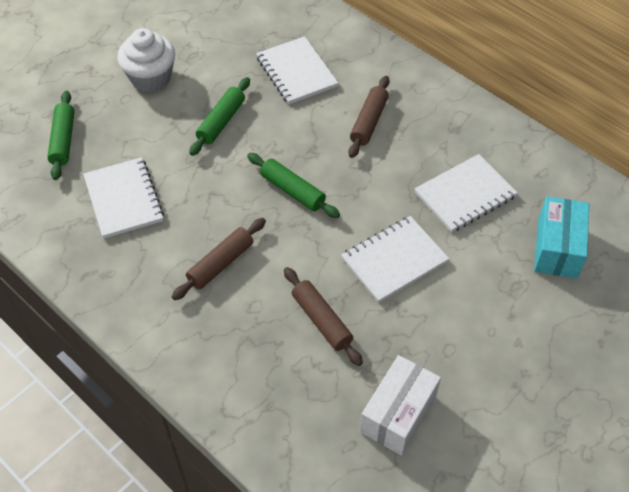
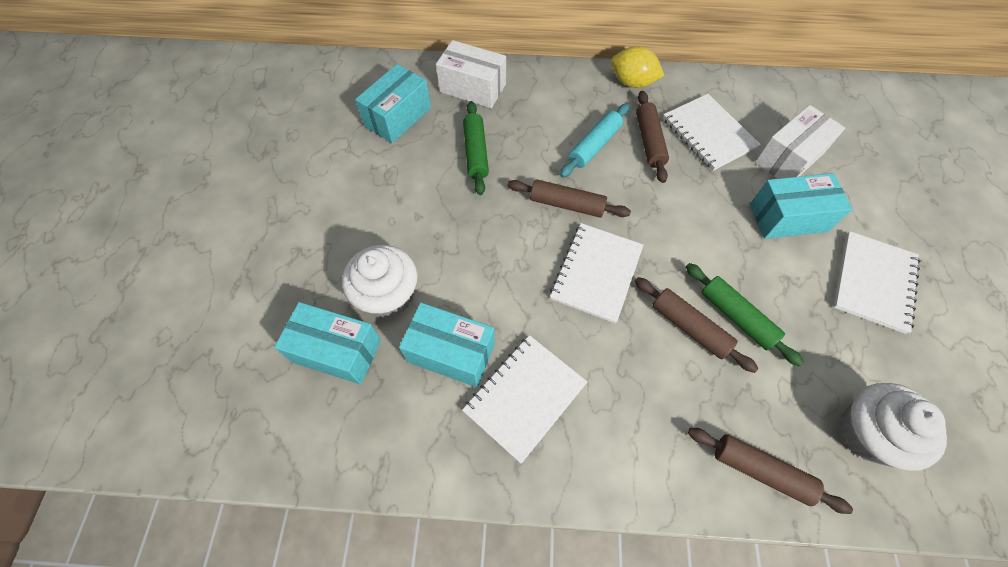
brown rolling pin: [172,218,266,300] [284,267,363,366] [349,76,389,158] = 3 -> [508,179,631,217] [635,277,758,373] [636,91,669,183] [688,428,853,514] = 4
green rolling pin: [47,91,75,180] [189,77,250,156] [247,153,340,218] = 3 -> [463,101,489,195] [686,263,804,366] = 2
turquoise box: [534,196,589,279] = 1 -> [274,302,381,385] [355,64,431,143] [399,303,495,387] [750,173,852,239] = 4
turquoise rolling pin: none = 0 -> [560,103,630,178] = 1
white box: [360,355,441,455] = 1 -> [436,40,506,108] [755,105,845,179] = 2
white cupcake: [117,28,175,92] = 1 -> [342,245,418,318] [839,383,947,471] = 2
yellow lemon: none = 0 -> [611,46,665,88] = 1

